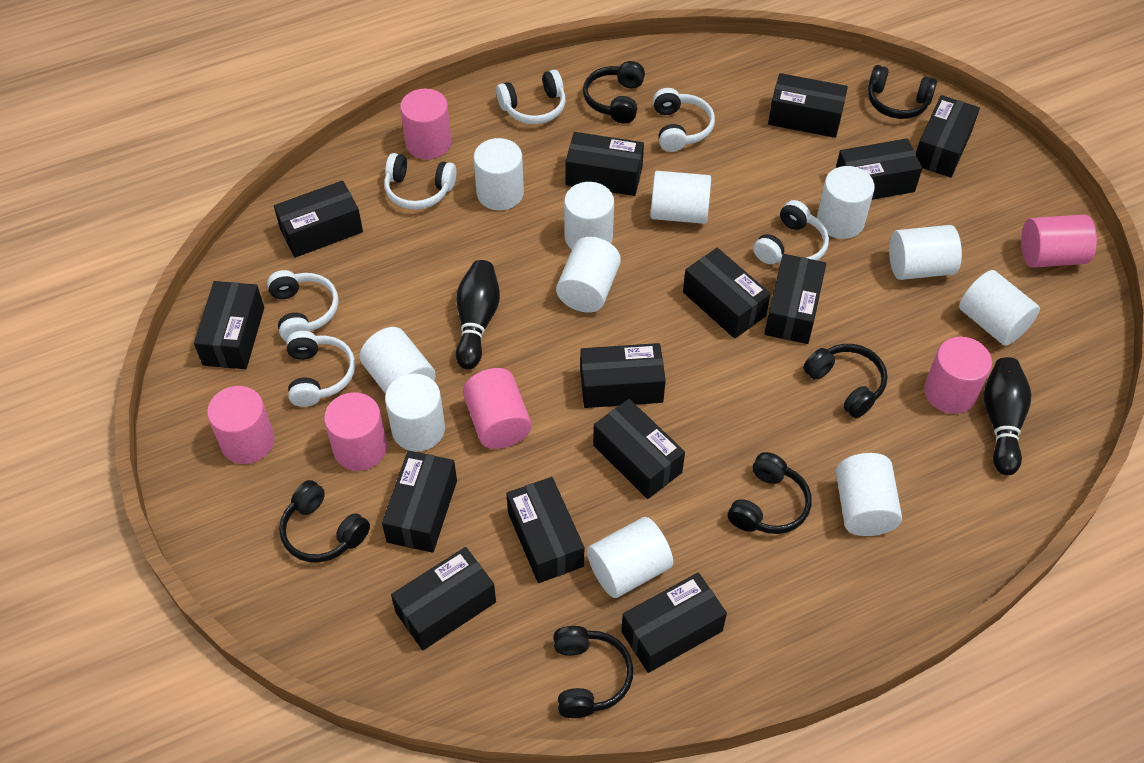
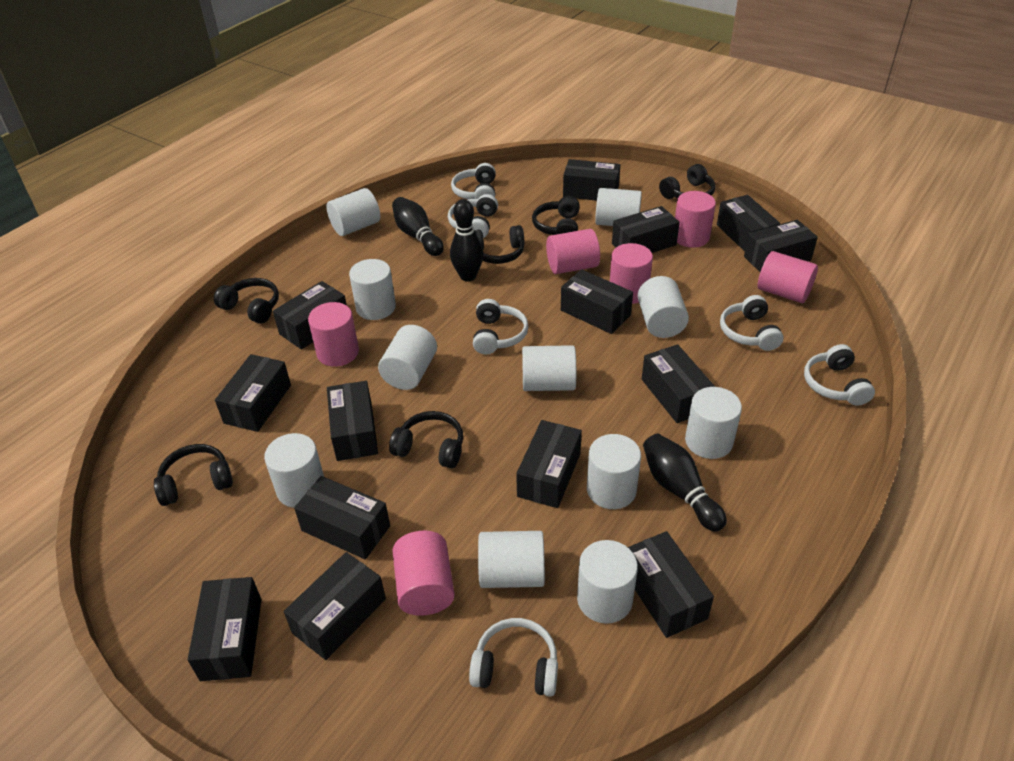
black bowling pin: [456,260,500,370] [983,357,1032,475] = 2 -> [392,197,444,256] [450,199,483,281] [643,434,727,532] = 3

